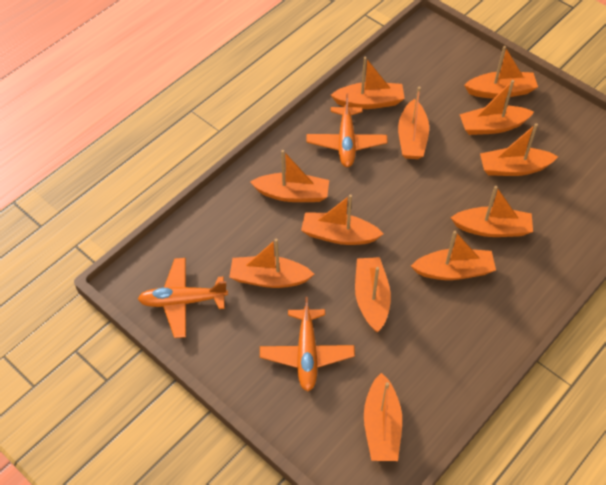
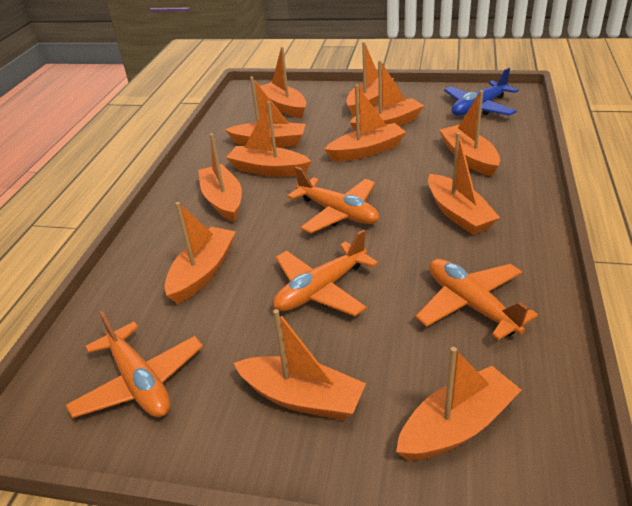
blue plane: none = 0 -> [444,68,519,116] = 1
orange plane: [138,258,228,338] [260,297,355,391] [307,94,388,167] = 3 -> [66,311,203,418] [273,229,378,316] [287,167,379,234] [415,259,538,340] = 4

